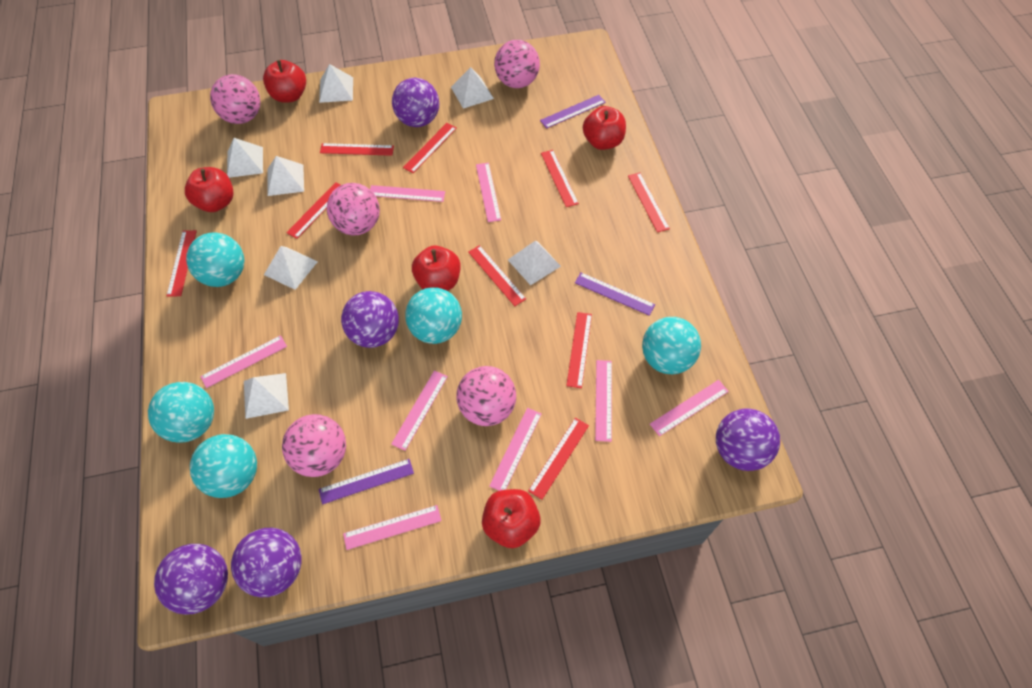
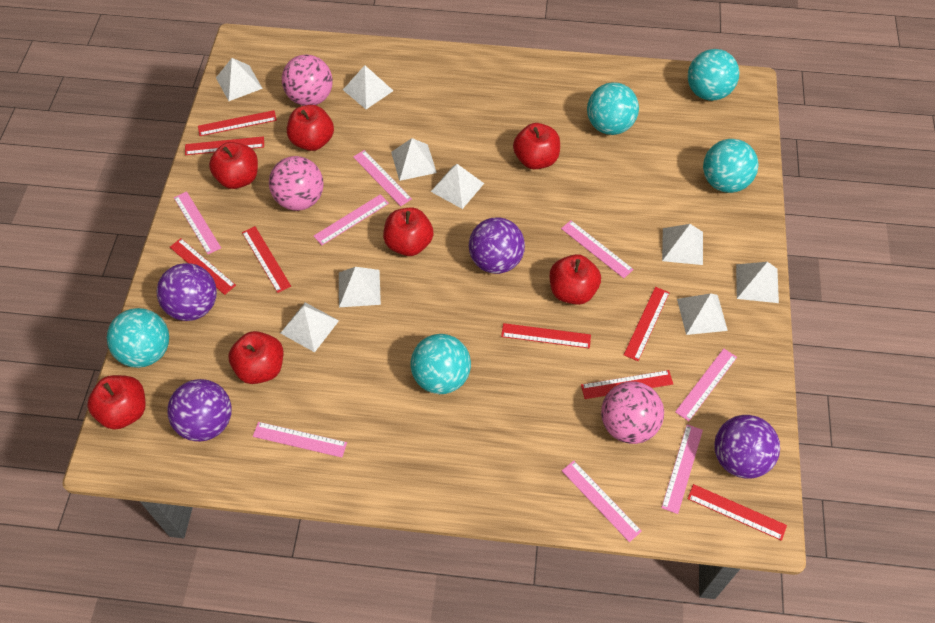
pink ball: [210,74,261,124] [282,414,346,477] [327,183,380,235] [457,366,516,426] [494,40,540,88] = 5 -> [269,156,324,211] [282,54,333,106] [601,381,664,444] = 3
purple ball: [154,544,228,615] [231,528,302,597] [341,291,399,348] [392,78,439,127] [716,409,780,471] = 5 -> [156,263,217,321] [167,379,232,441] [469,217,525,274] [714,415,780,479] = 4
purple ruler: [319,459,414,504] [540,95,606,129] [575,273,655,316] = 3 -> none = 0
red apple: [185,167,234,212] [263,60,306,103] [412,246,460,291] [482,489,541,548] [583,106,626,150] = 5 -> [87,375,146,429] [209,142,258,189] [229,331,283,384] [287,105,334,151] [383,207,433,256] [513,123,560,169] [550,254,601,305] = 7
red ruler: [166,230,197,297] [286,182,341,239] [320,143,394,156] [403,123,457,173] [468,245,526,306] [528,418,589,500] [541,150,579,207] [566,312,592,388] [628,173,670,232] = 9 -> [170,238,236,295] [185,136,264,155] [198,110,277,136] [242,226,291,293] [501,323,591,348] [581,370,673,399] [624,287,670,361] [687,484,787,541] = 8
white pyramid: [227,138,263,178] [244,373,289,419] [264,246,318,290] [268,156,304,196] [319,64,353,103] [451,67,494,109] [508,241,561,285] = 7 -> [216,58,263,101] [280,302,339,352] [339,267,381,307] [343,65,393,109] [391,138,437,181] [431,164,484,209] [662,224,703,265] [677,293,728,335] [736,262,779,303] = 9

